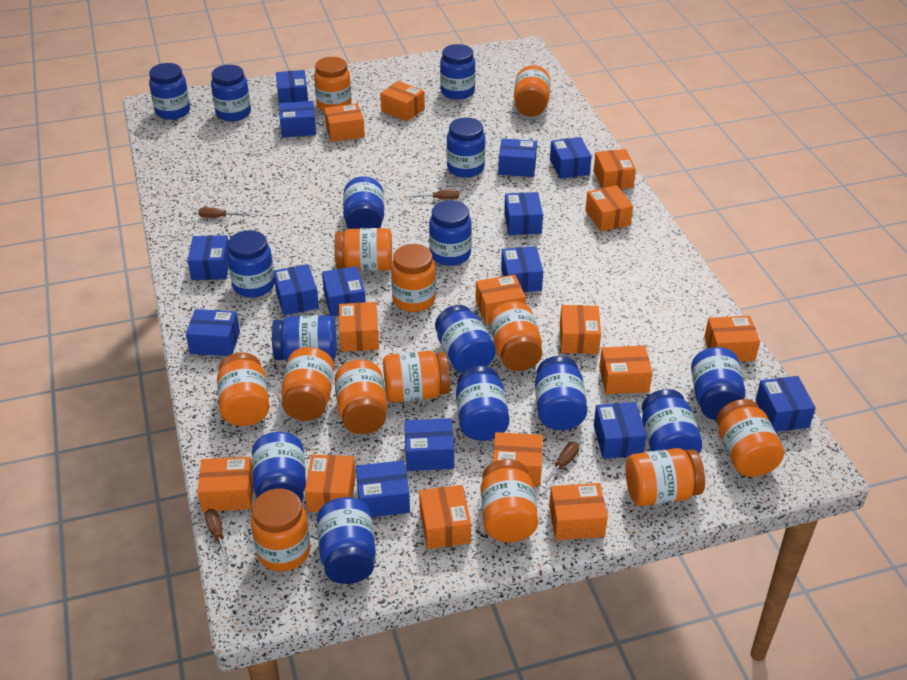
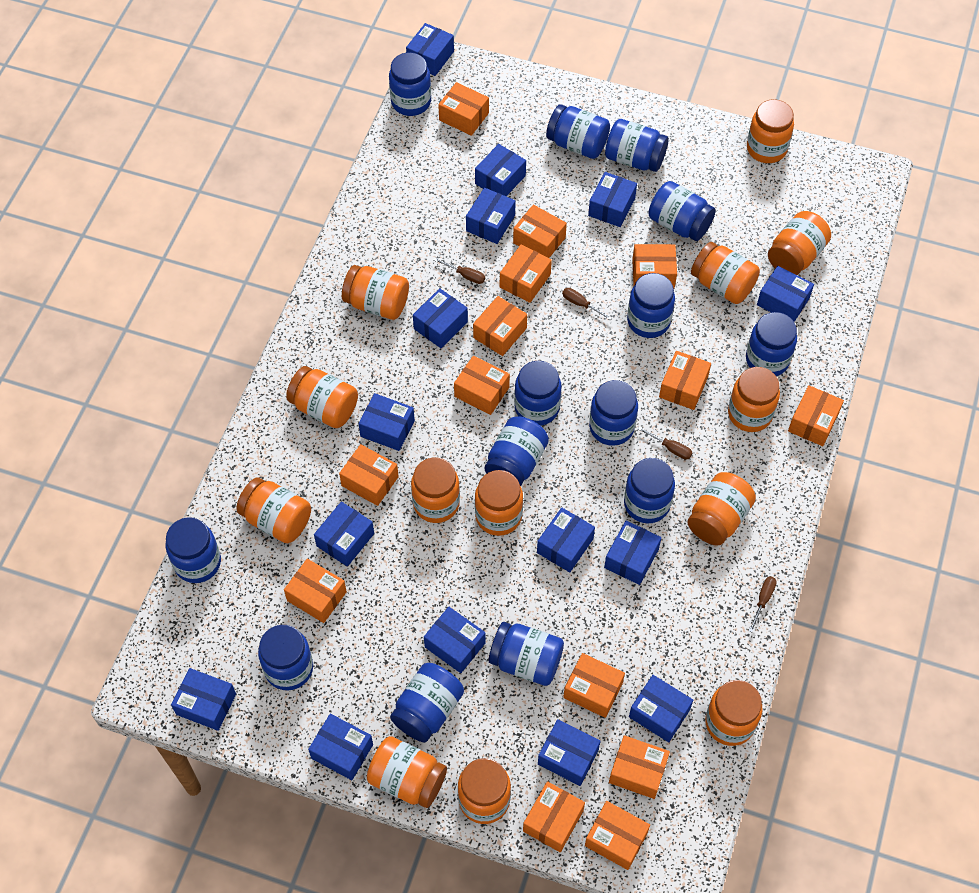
blue box: [186,309,240,356] [187,235,229,280] [273,264,319,315] [276,70,308,103] [279,101,316,137] [322,266,366,317] [356,460,410,517] [404,418,454,471] [498,139,537,177] [501,246,543,292] [504,192,543,235] [550,137,592,179] [594,402,647,459] [755,376,816,432] = 14 -> [171,668,236,731] [308,714,373,780] [314,502,374,567] [358,393,415,451] [406,23,454,76] [413,288,468,348] [424,607,486,673] [466,188,516,244] [475,144,526,196] [537,507,595,572] [538,719,601,786] [588,172,637,227] [604,521,662,585] [629,675,693,742] [757,266,814,322] = 15
blue jar: [149,63,190,120] [211,65,251,121] [227,230,275,298] [252,432,306,502] [272,315,336,361] [317,497,376,584] [343,176,384,229] [429,200,472,266] [435,305,496,373] [440,44,475,100] [447,117,485,178] [456,366,509,441] [535,356,587,430] [642,389,702,453] [691,347,745,421] = 15 -> [166,517,221,583] [258,625,313,690] [389,52,431,116] [390,663,464,742] [485,416,549,486] [489,622,564,686] [514,361,562,426] [546,104,610,159] [589,380,638,446] [605,119,669,172] [624,458,675,524] [627,273,675,338] [648,181,716,241] [746,312,797,376] = 14

